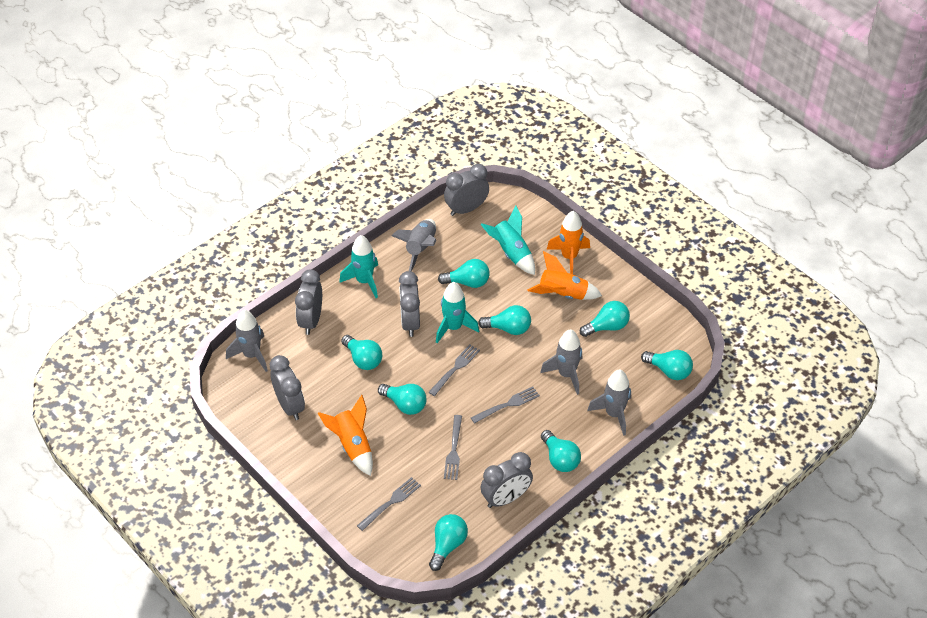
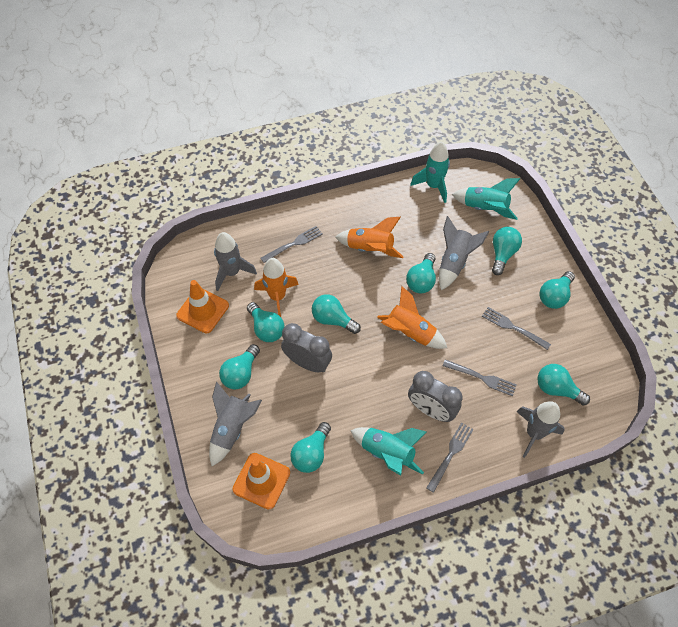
grey clock: [270,355,305,420] [295,269,322,335] [399,271,420,337] [444,164,489,216] [480,452,533,508] = 5 -> [281,323,332,372] [408,371,463,422] = 2
orange traffic cone: none = 0 -> [176,280,229,333] [232,453,290,510] = 2

